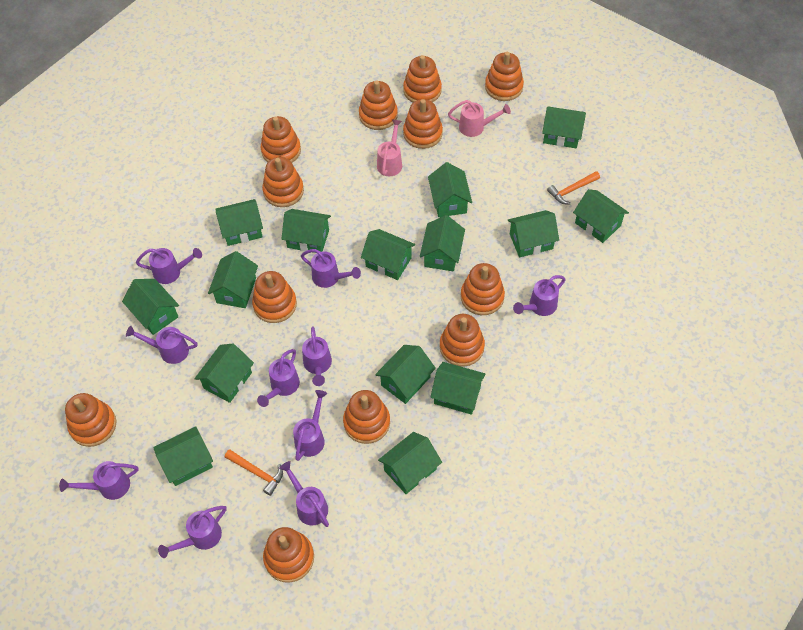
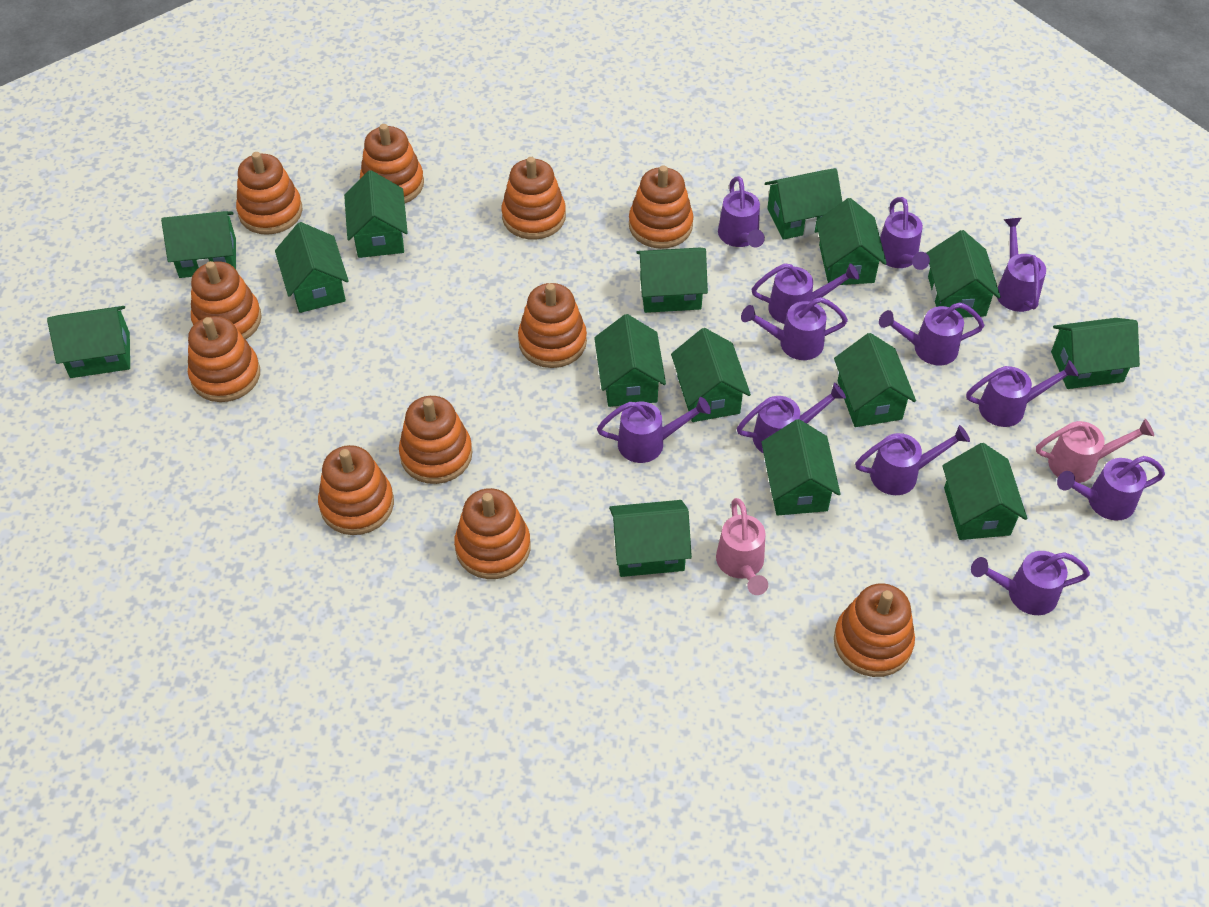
orange hammer: [225,449,283,496] [547,171,600,205] = 2 -> none = 0
orange stacking toy: [65,393,116,447] [252,271,297,323] [261,116,301,163] [262,157,304,207] [263,527,314,583] [343,390,390,444] [359,81,398,130] [403,55,442,102] [403,99,443,149] [440,314,485,367] [461,263,505,315] [485,52,524,101] = 12 -> [188,316,260,402] [191,261,262,340] [236,152,303,235] [318,445,394,535] [360,124,424,203] [399,396,473,484] [454,488,531,579] [501,157,566,239] [518,283,587,368] [629,166,694,249] [834,583,915,677] = 11
purple watering can: [59,461,139,500] [126,326,198,364] [136,248,202,284] [158,506,226,558] [257,349,300,407] [279,461,329,527] [293,390,327,461] [301,249,361,288] [302,326,332,386] [513,275,566,316] = 10 -> [597,397,711,463] [718,176,765,247] [737,383,846,454] [741,297,848,360] [751,263,859,324] [855,425,970,495] [879,302,985,365] [880,197,930,270] [966,360,1079,427] [971,551,1090,615] [997,218,1046,312] [1057,456,1165,521] = 12

